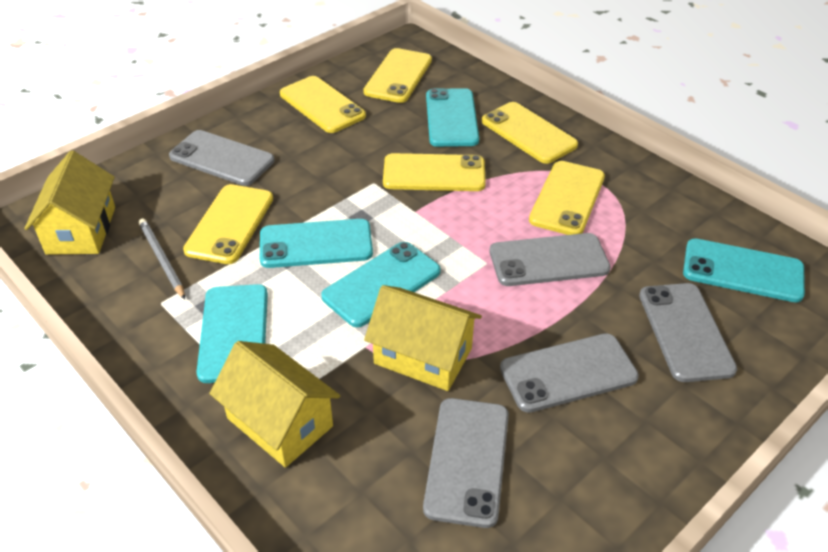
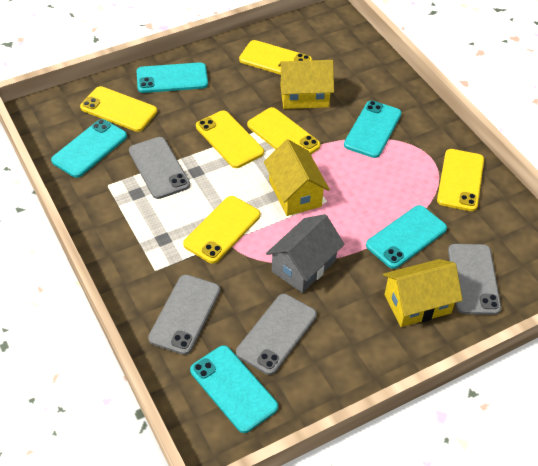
grey house: none = 0 -> [266,214,345,293] = 1
grey pencil: [139,219,185,299] = 1 -> none = 0
grey phone: [169,130,274,186] [423,398,509,528] [490,233,611,286] [500,333,639,413] [639,283,737,382] = 5 -> [129,137,190,199] [148,275,220,355] [236,294,317,375] [448,244,501,315] = 4

